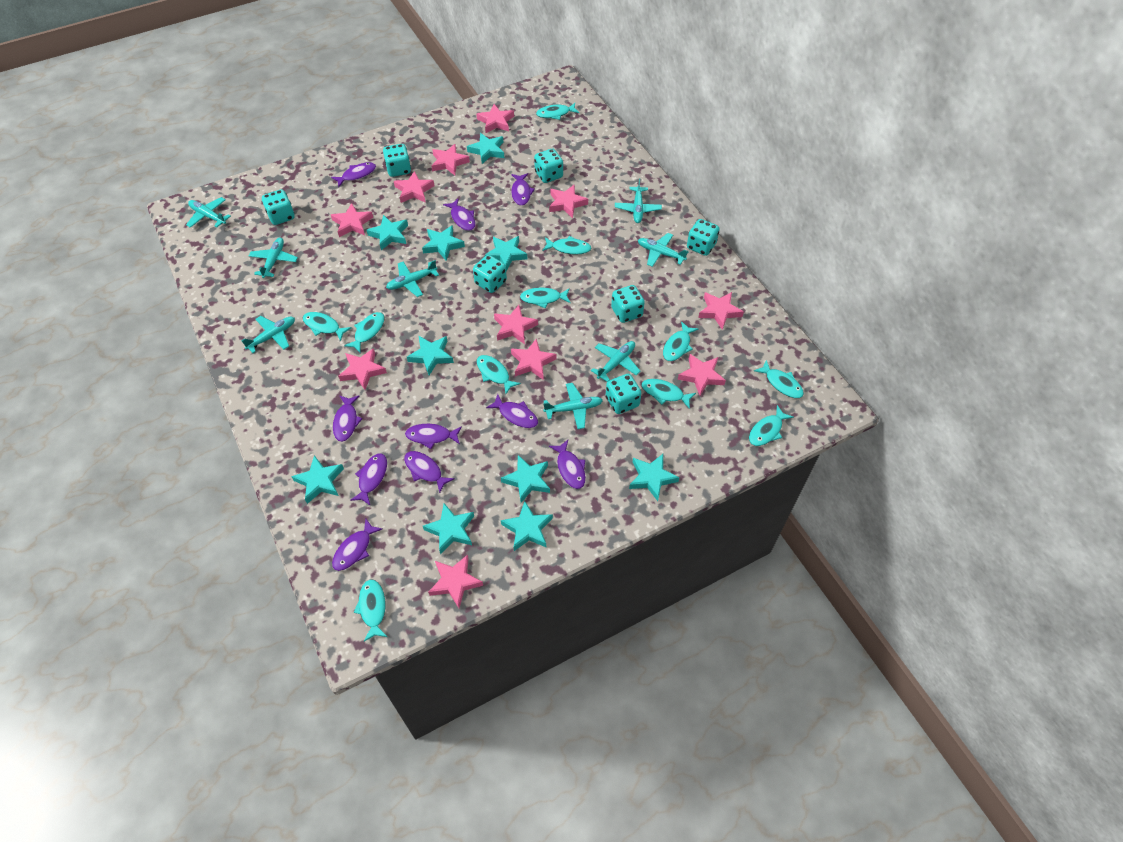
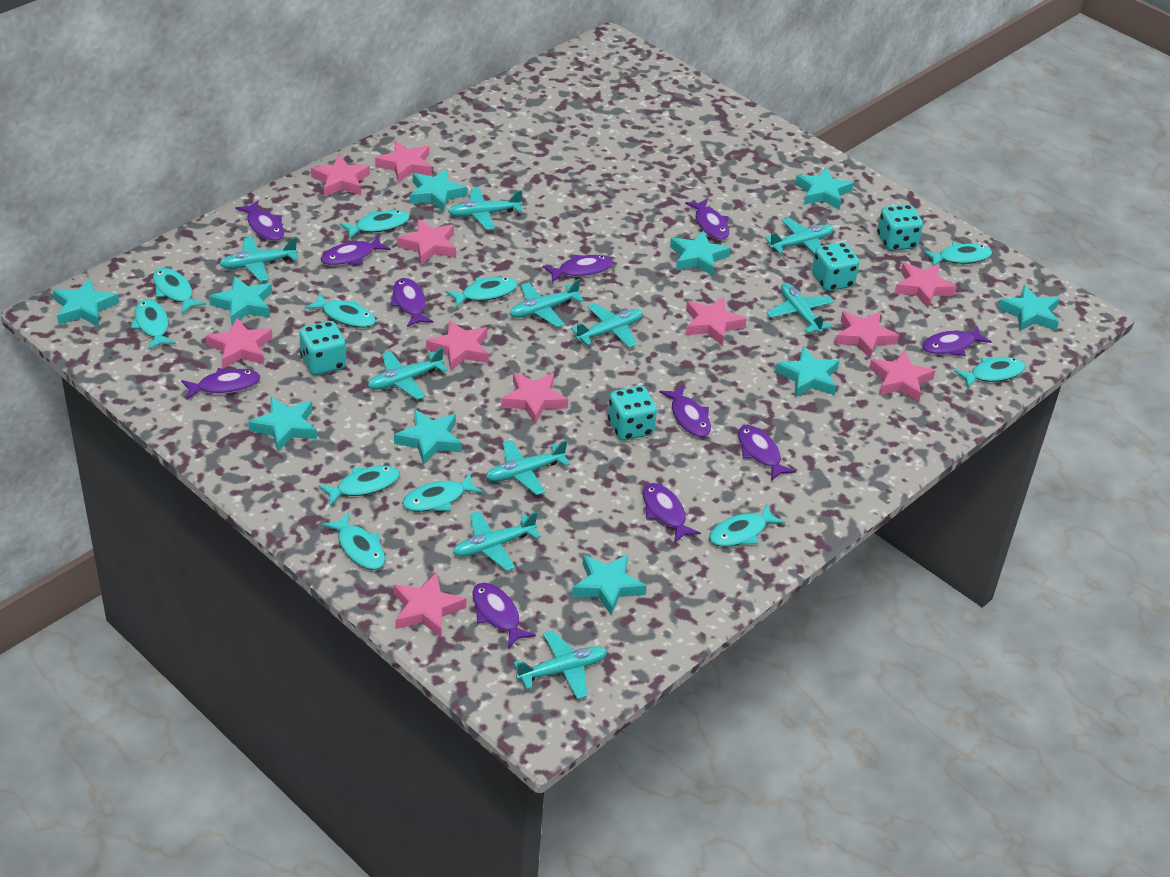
purple fish: [331,162,376,187] [332,519,382,571] [333,395,362,442] [350,453,387,505] [404,451,455,493] [405,424,462,449] [443,199,476,231] [486,394,538,428] [511,173,535,206] [549,440,586,489] = 10 -> [181,368,261,400] [235,200,284,241] [320,235,391,266] [390,278,433,327] [472,583,536,648] [543,255,613,283] [643,483,701,543] [659,385,711,437] [685,198,730,240] [738,425,796,481] [922,326,991,356] = 11
turquoise dice: [262,189,295,225] [383,144,411,177] [473,255,507,293] [534,149,563,183] [606,374,641,414] [611,285,645,323] [687,219,720,256] = 7 -> [299,321,347,375] [608,386,657,441] [812,242,859,291] [877,205,923,251] = 4
turquoise plane: [186,197,231,228] [241,316,295,353] [249,238,298,278] [386,260,439,297] [543,383,603,429] [591,341,641,382] [615,178,662,223] [638,233,689,267] = 8 -> [220,237,298,282] [368,347,448,400] [448,188,523,230] [453,511,541,571] [486,440,570,495] [509,279,584,327] [514,630,607,699] [571,303,643,348] [765,217,833,255] [766,283,834,333] = 10

